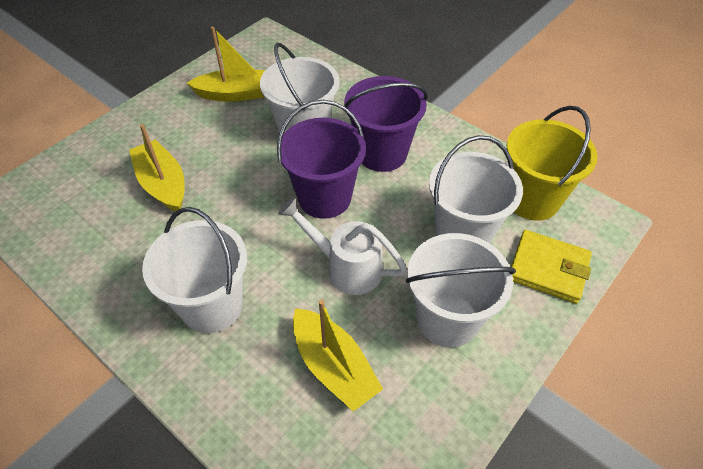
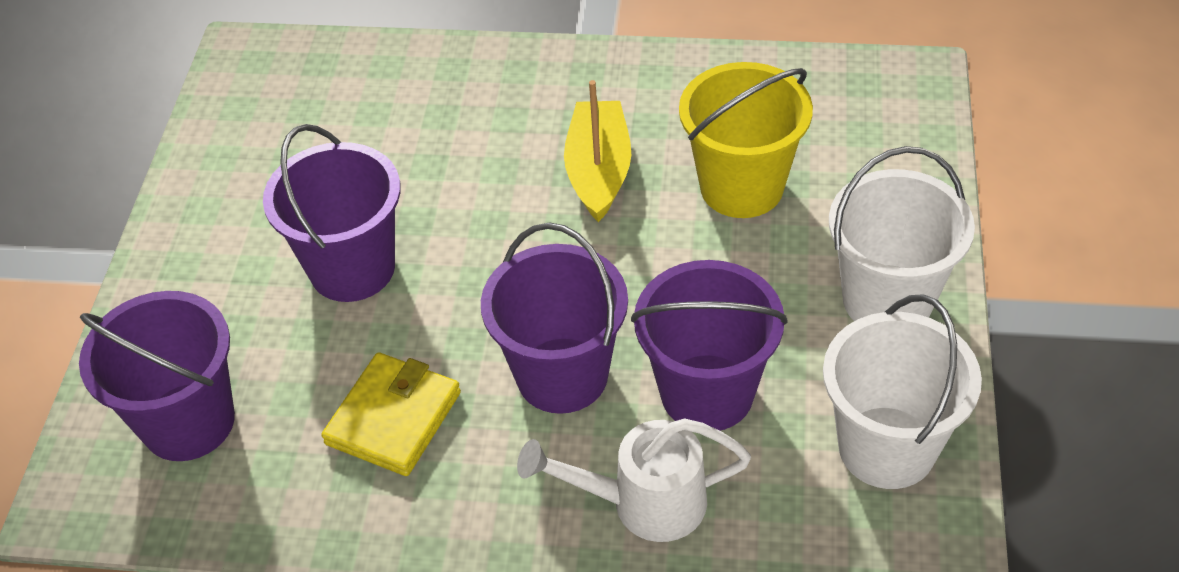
purple bucket: [277,100,366,219] [344,76,428,172] = 2 -> [79,291,235,461] [263,124,400,302] [481,222,628,414] [631,260,787,431] = 4
white bucket: [142,207,247,333] [260,43,340,134] [406,233,516,348] [429,135,523,243] = 4 -> [823,294,982,489] [829,146,975,321] = 2
yellow boat: [129,124,185,211] [187,26,265,102] [293,299,383,411] = 3 -> [564,80,631,222] = 1

